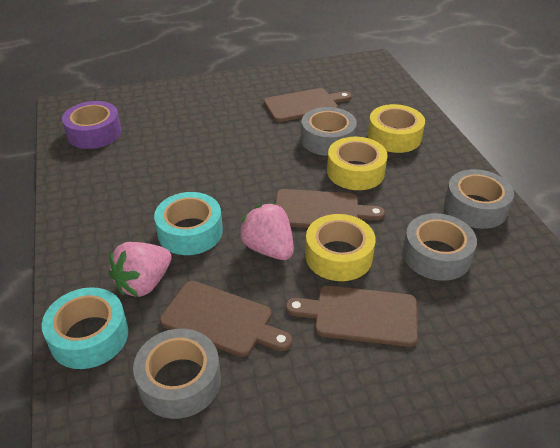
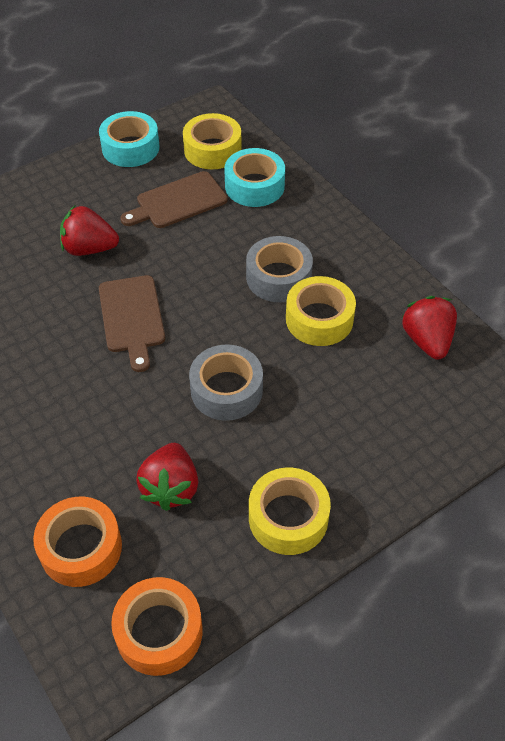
brown cutting board: [160,281,292,357] [264,88,352,122] [275,189,385,228] [286,286,418,347] = 4 -> [99,275,165,372] [120,171,228,228] = 2
grey tape: [133,329,221,419] [301,107,357,156] [403,213,477,281] [444,169,514,229] = 4 -> [189,344,263,421] [246,236,313,302] = 2
orange tape: none = 0 -> [33,497,122,587] [111,577,203,676] = 2
pink strawberry: [109,242,172,297] [238,203,294,260] = 2 -> none = 0
purple tape: [62,101,122,149] = 1 -> none = 0
red strawberry: none = 0 -> [60,206,119,256] [136,443,199,511] [402,296,457,359] = 3

